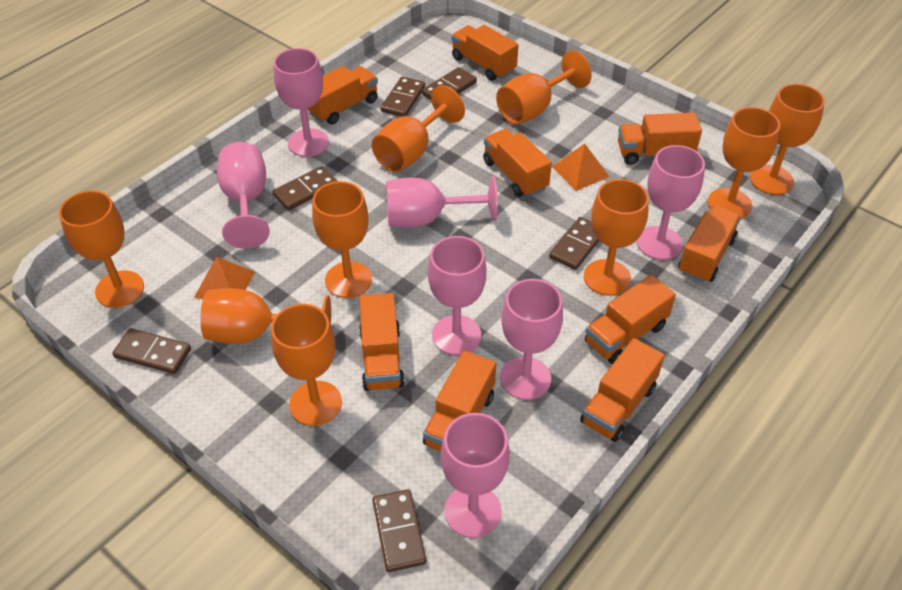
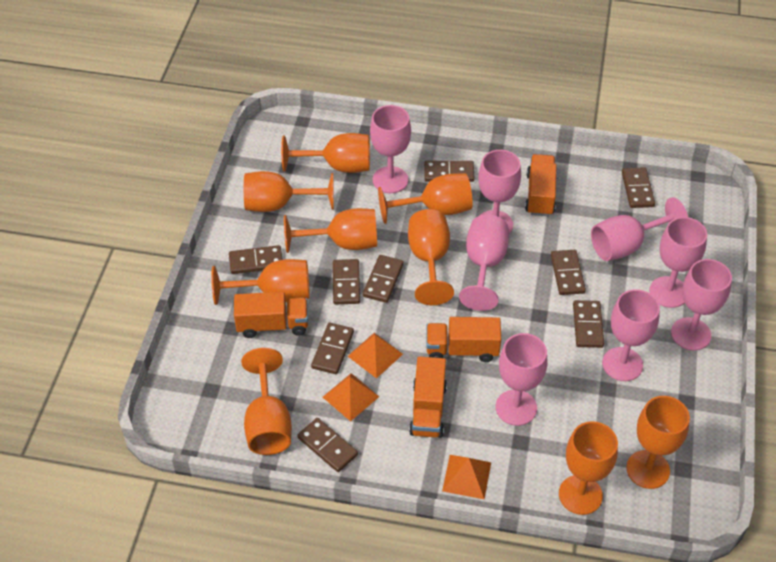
brown domino: [113,328,191,374] [273,166,337,211] [372,489,426,572] [381,77,425,117] [422,67,477,100] [549,217,599,270] = 6 -> [229,245,283,274] [297,418,358,472] [311,323,354,374] [333,259,360,304] [363,255,404,303] [424,161,474,182] [551,250,586,295] [573,300,604,348] [622,167,655,208] = 9
orange pyramid: [194,257,255,299] [552,144,610,191] = 2 -> [323,373,379,421] [348,333,403,379] [442,455,491,499] = 3
orange truck: [307,66,378,125] [359,293,405,391] [423,351,496,451] [451,25,518,81] [483,129,552,197] [580,338,665,442] [585,275,676,364] [618,113,702,165] [678,205,741,283] = 9 -> [234,292,308,338] [409,356,447,438] [426,317,501,362] [525,154,556,216] = 4
pink goblet: [217,142,270,249] [274,48,329,157] [386,176,498,228] [428,236,486,355] [441,413,510,538] [500,279,563,400] [637,145,705,260] = 7 -> [370,105,411,193] [459,215,509,311] [478,150,521,234] [495,333,548,426] [591,197,688,261] [602,289,660,381] [649,217,707,308] [671,259,732,350] = 8

